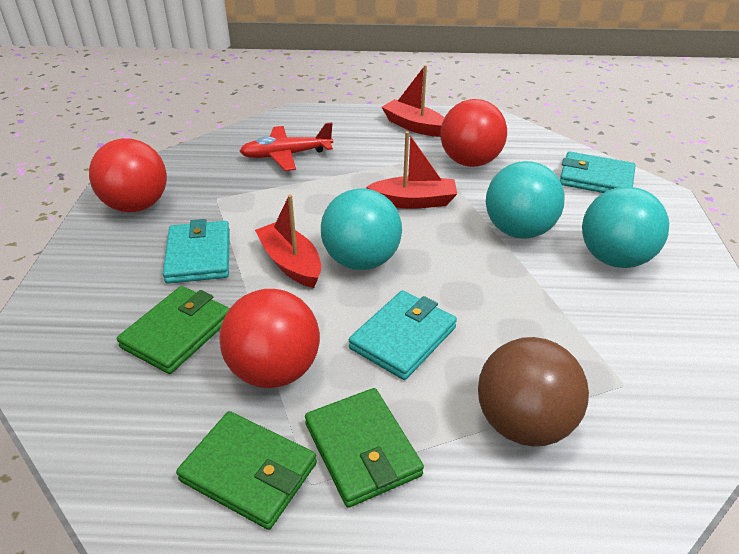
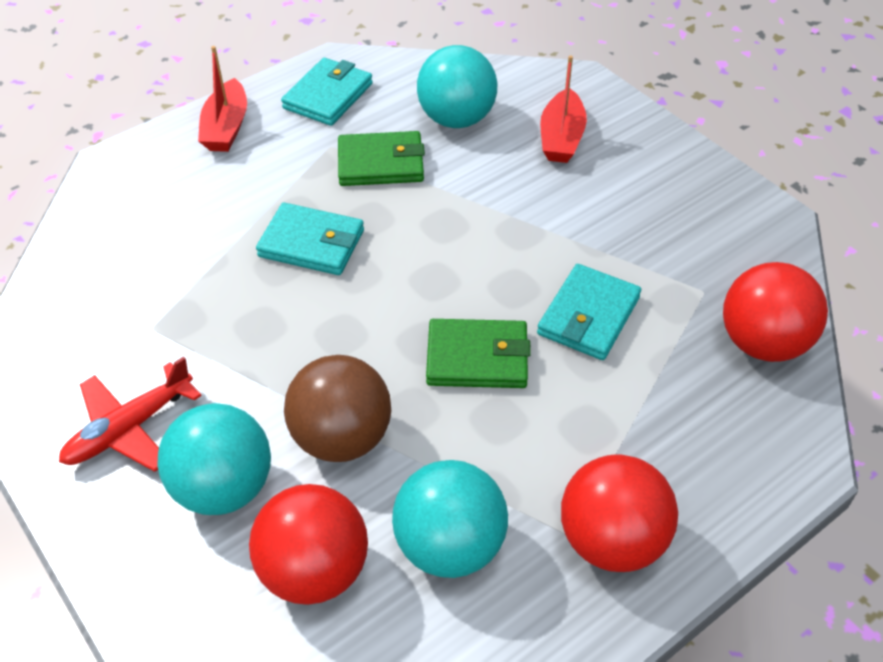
green wallet: [117,286,230,374] [176,411,317,530] [305,388,424,508] = 3 -> [338,131,425,186] [426,319,531,388] = 2
red boat: [255,195,321,288] [366,131,457,209] [382,65,445,137] = 3 -> [198,46,247,152] [540,55,587,163] = 2

